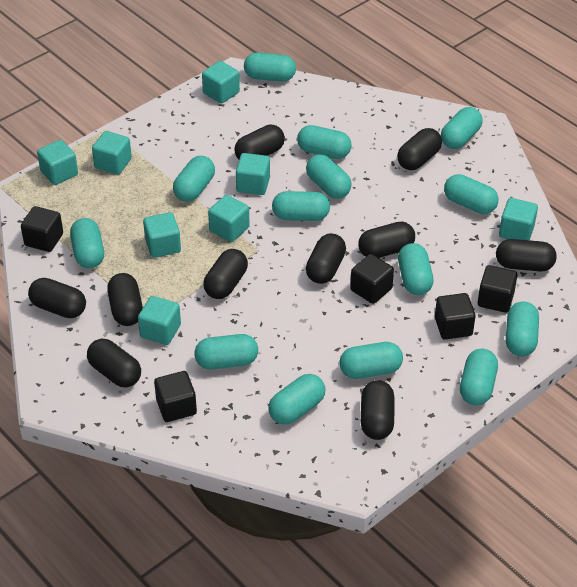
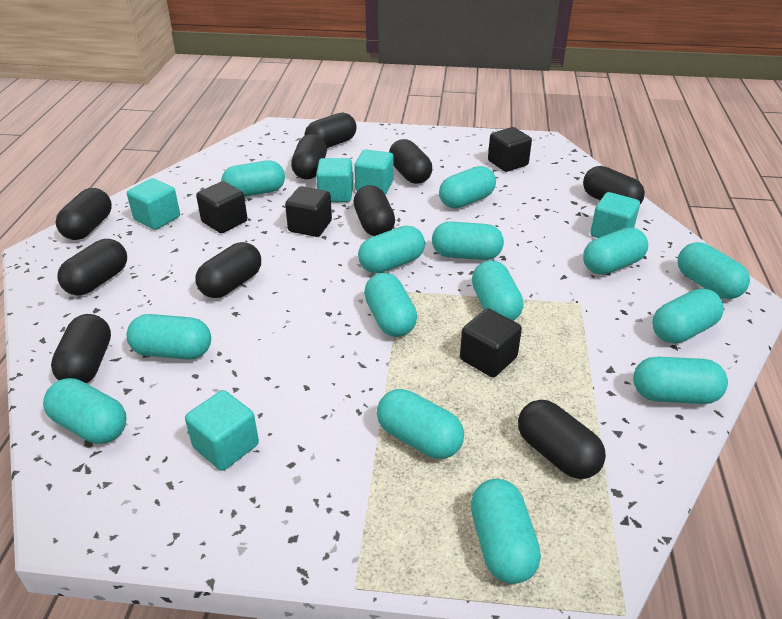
black cube: [21,206,63,252] [154,371,197,422] [350,254,394,304] [435,293,476,340] [478,265,518,313] = 5 -> [196,181,247,233] [285,186,332,237] [460,309,522,377] [488,127,532,172] = 4
turquoise cube: [37,140,78,185] [92,131,132,175] [138,296,181,345] [143,212,181,258] [202,61,240,104] [208,195,250,242] [236,153,270,195] [499,198,538,240] = 8 -> [127,178,180,230] [185,390,259,471] [316,158,353,202] [354,150,394,194] [590,192,640,238] = 5

